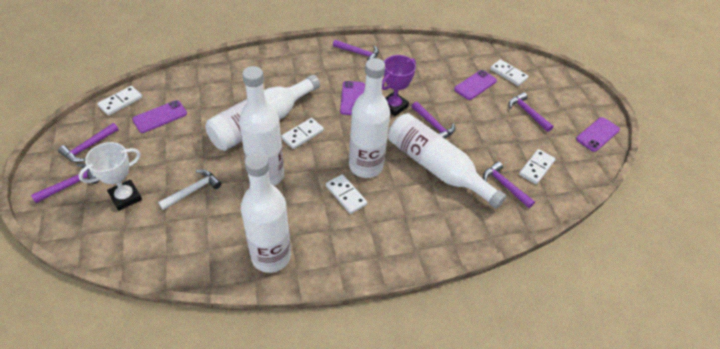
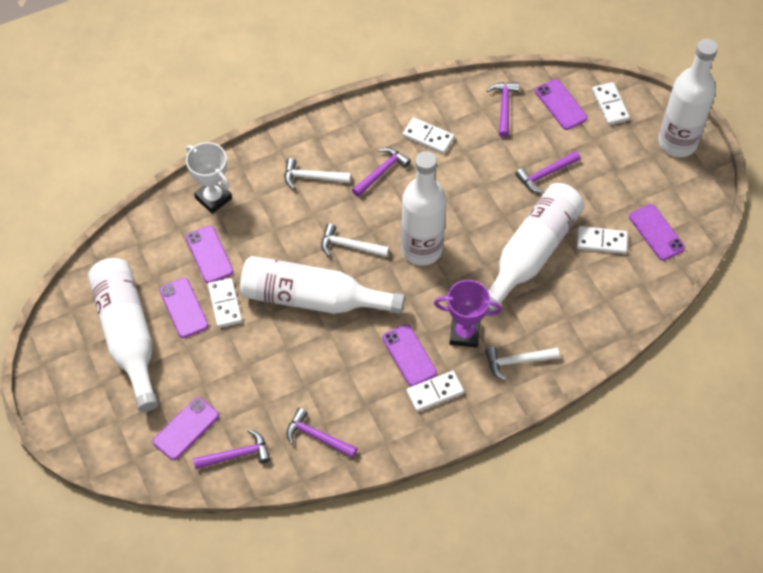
purple hammer: [31,164,100,203] [58,123,119,162] [333,40,379,61] [411,102,455,139] [483,162,535,208] [509,92,553,132] = 6 -> [193,429,270,469] [286,408,357,458] [352,147,411,197] [487,82,520,137] [515,151,581,193] = 5
purple phone: [132,100,187,133] [340,81,365,115] [454,70,497,100] [576,117,620,152] = 4 -> [153,397,219,460] [159,278,209,338] [186,226,233,283] [382,324,437,387] [535,79,588,130] [629,204,685,261] = 6
white hammer: [158,169,221,210] = 1 -> [285,158,351,190] [321,223,389,257] [485,347,560,380] = 3

